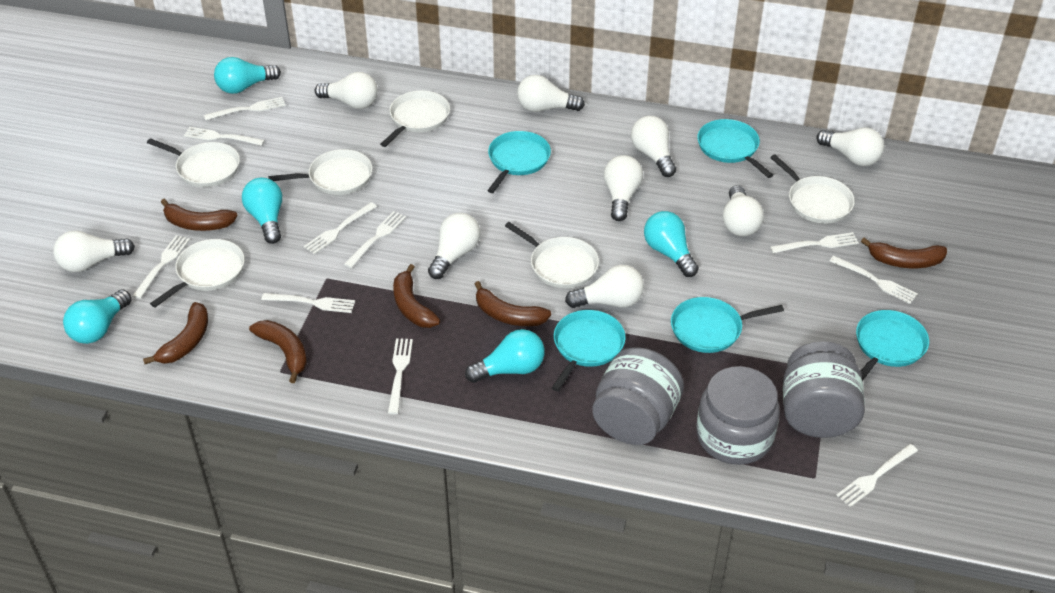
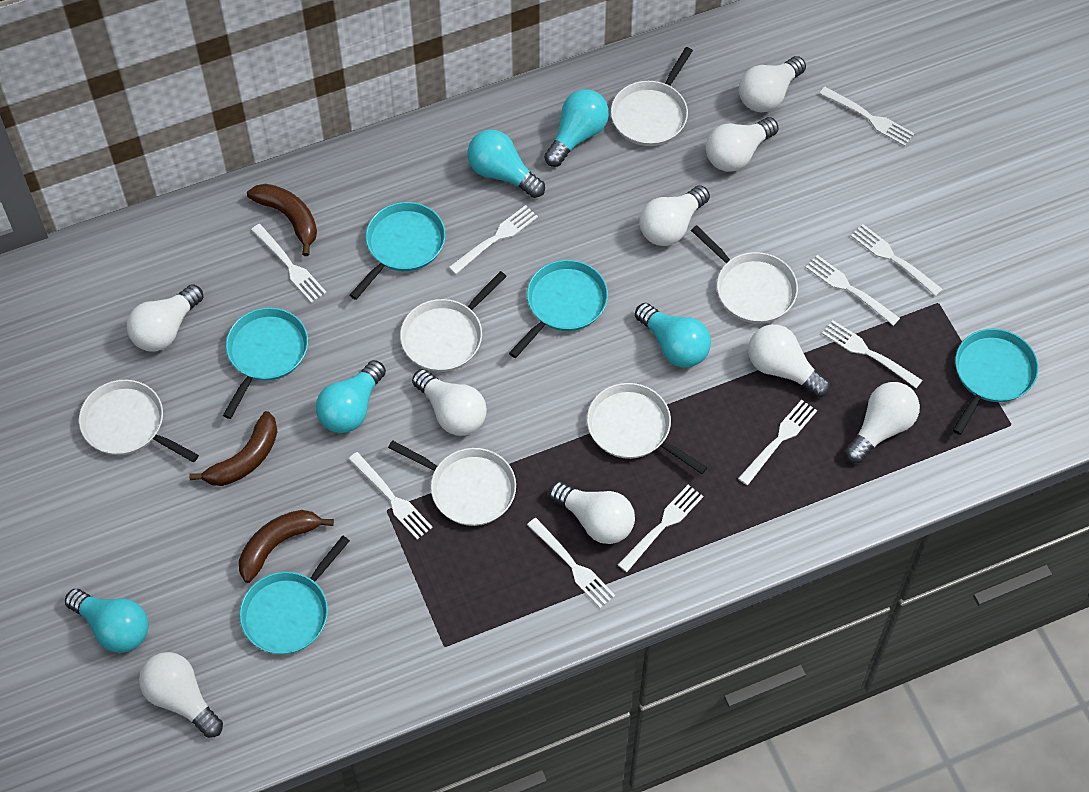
brown banana: [143,302,208,364] [161,199,238,231] [249,320,307,383] [393,264,440,328] [475,281,551,326] [861,238,947,268] = 6 -> [189,411,278,486] [239,510,334,583] [247,184,317,256] = 3
grey jar: [592,347,684,445] [696,366,780,465] [783,341,865,438] = 3 -> none = 0

